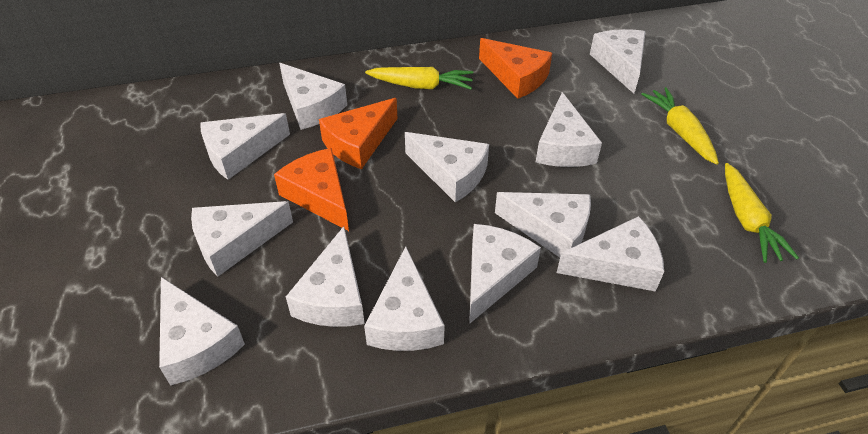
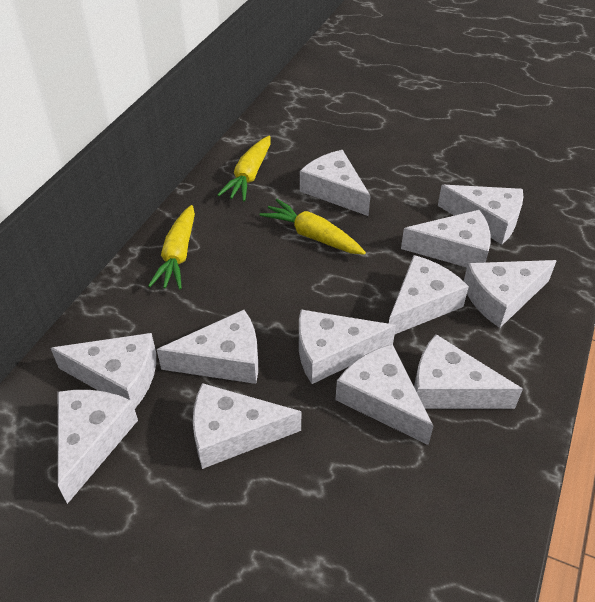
orange cheese: [274,148,349,231] [319,98,398,169] [479,38,552,99] = 3 -> none = 0

